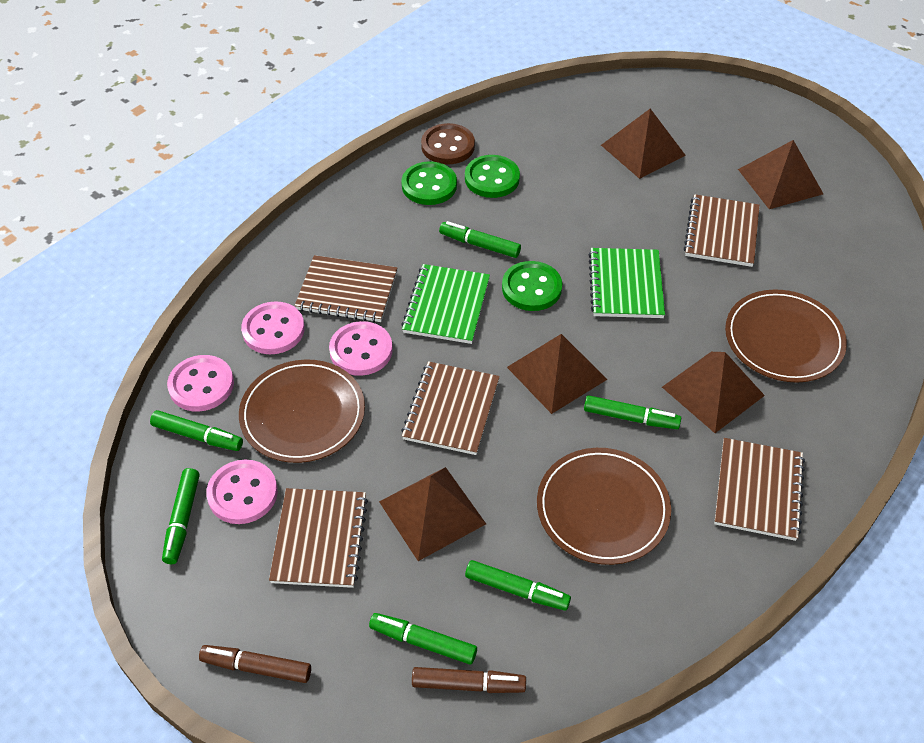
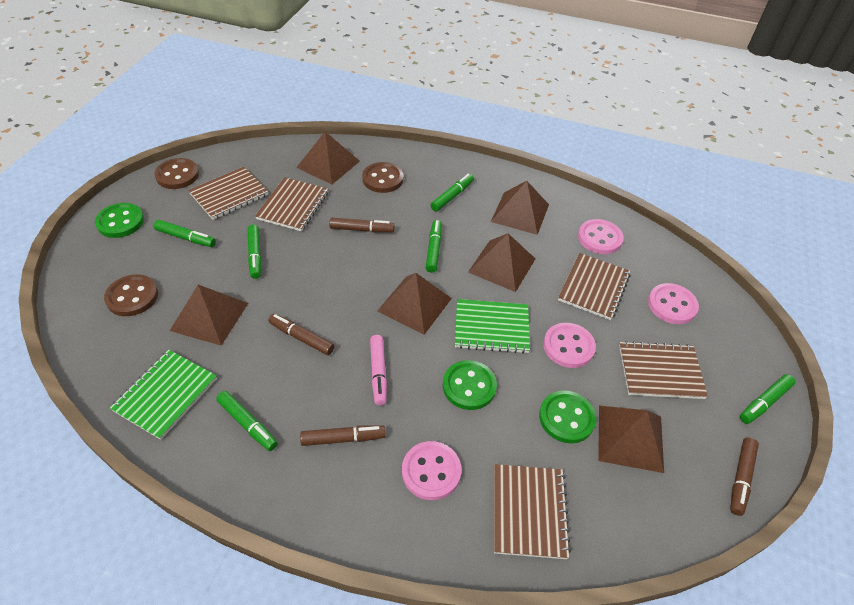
brown button: [421,123,475,164] = 1 -> [104,274,158,316] [154,158,199,189] [362,162,404,193] = 3
brown marker: [199,645,311,683] [412,667,526,693] = 2 -> [268,314,334,355] [300,425,386,446] [329,218,395,233] [730,437,759,516] = 4
brown plate: [239,360,365,463] [537,448,671,565] [725,289,847,383] = 3 -> none = 0
brown pyramid: [379,467,486,561] [507,334,607,414] [601,109,686,179] [662,352,765,433] [738,140,823,209] = 5 -> [170,285,248,346] [296,132,360,185] [377,273,452,335] [468,233,535,292] [491,181,549,235] [598,406,664,473] = 6
pink marker: none = 0 -> [370,335,387,405] = 1

